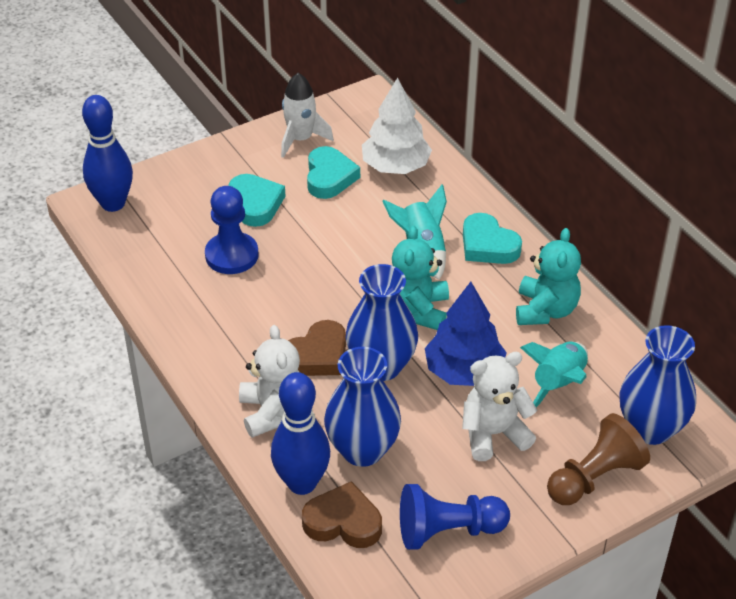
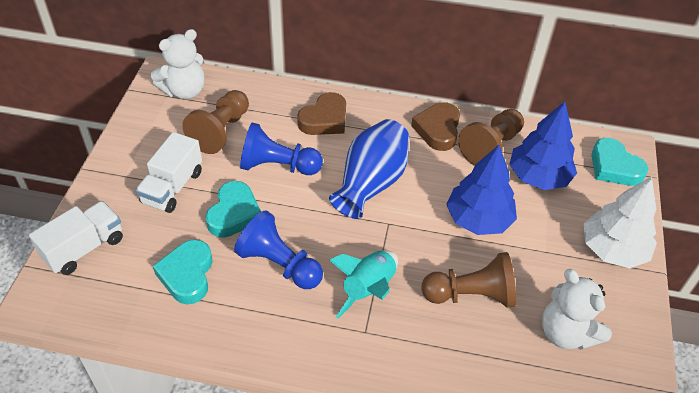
blue bowling pin: [82,95,133,212] [271,372,330,495] = 2 -> none = 0
blue tree: [425,282,507,386] = 1 -> [446,145,517,235] [509,102,577,190] = 2
blue vase: [324,347,401,467] [346,264,418,381] [619,325,696,445] = 3 -> [329,119,409,219] = 1
brown pawn: [547,413,650,505] = 1 -> [182,90,249,154] [421,252,516,308] [458,109,524,166] = 3
turquoise rocket: [383,184,447,280] [520,342,588,407] = 2 -> [329,250,398,319] = 1
turquoise teddy bear: [392,226,449,330] [516,228,581,325] = 2 -> none = 0
white rocket: [281,73,334,158] = 1 -> none = 0
white truck: none = 0 -> [29,201,123,275] [136,132,202,213] = 2

